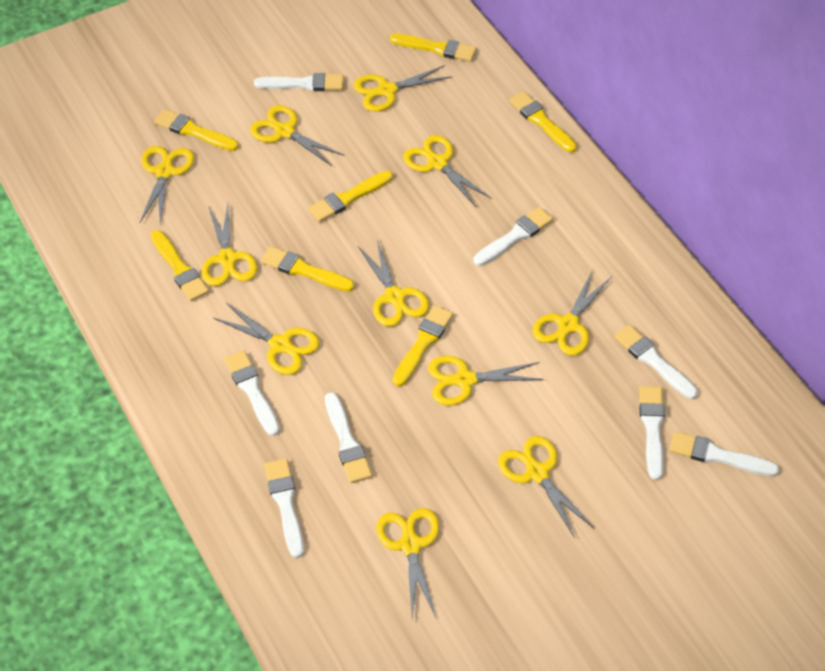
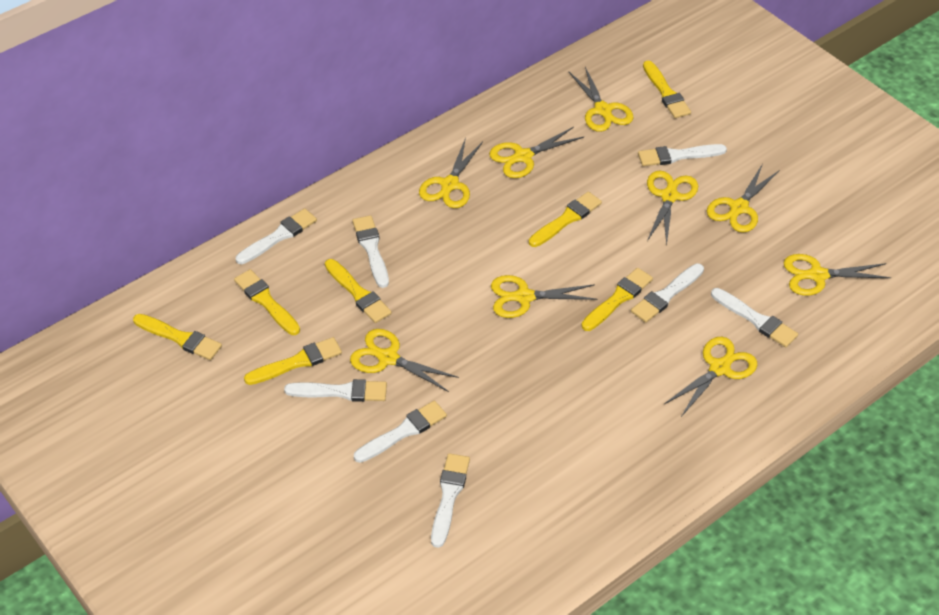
yellow scissors: [140,146,194,224] [201,204,258,286] [213,303,320,375] [250,105,345,166] [353,65,452,112] [358,240,429,327] [376,508,440,620] [403,135,491,207] [428,356,544,406] [498,436,594,538] [532,270,611,356] = 11 -> [350,329,459,392] [419,138,483,208] [489,127,584,178] [491,275,597,318] [569,67,633,132] [647,171,698,245] [664,337,757,417] [707,164,780,233] [784,254,891,296] = 9

